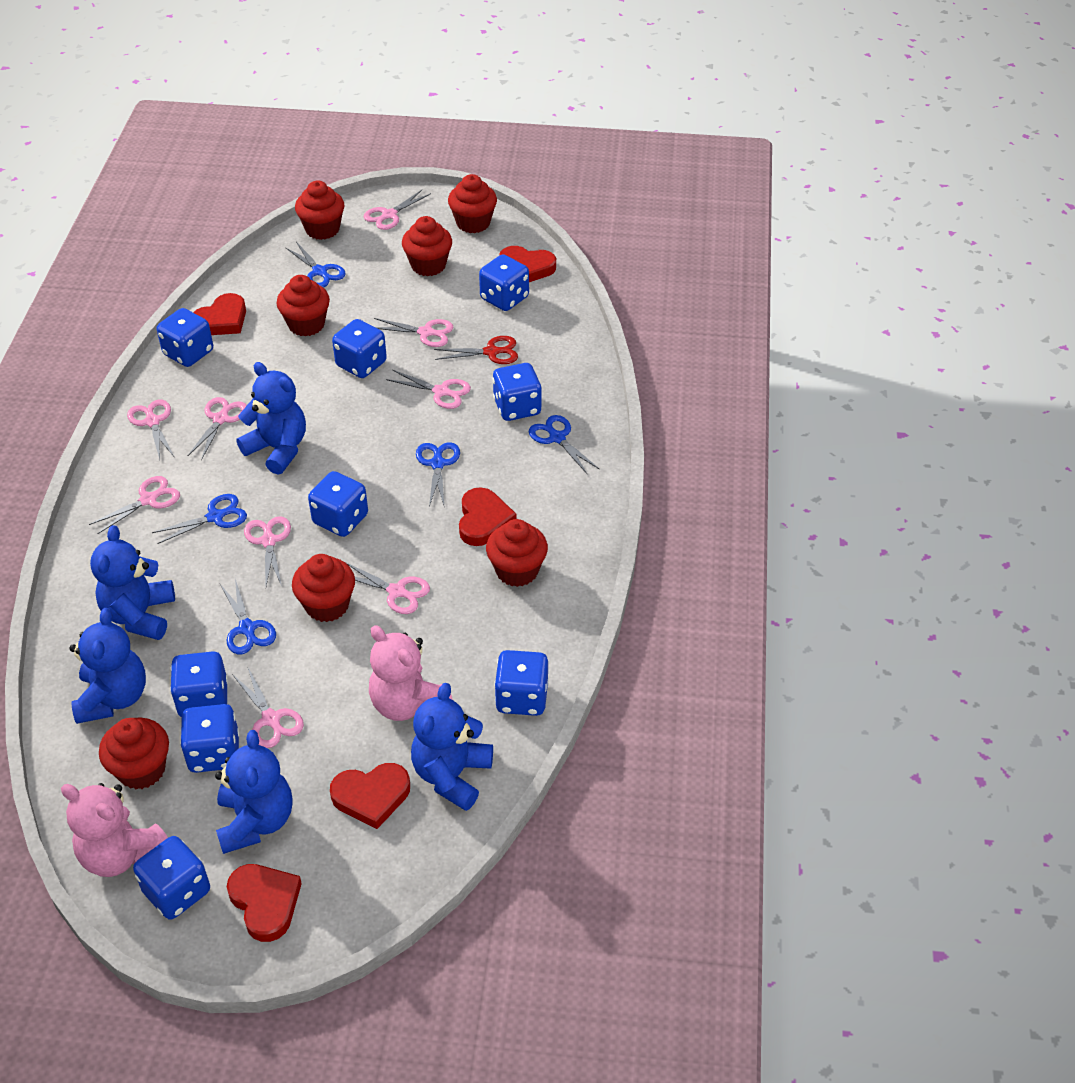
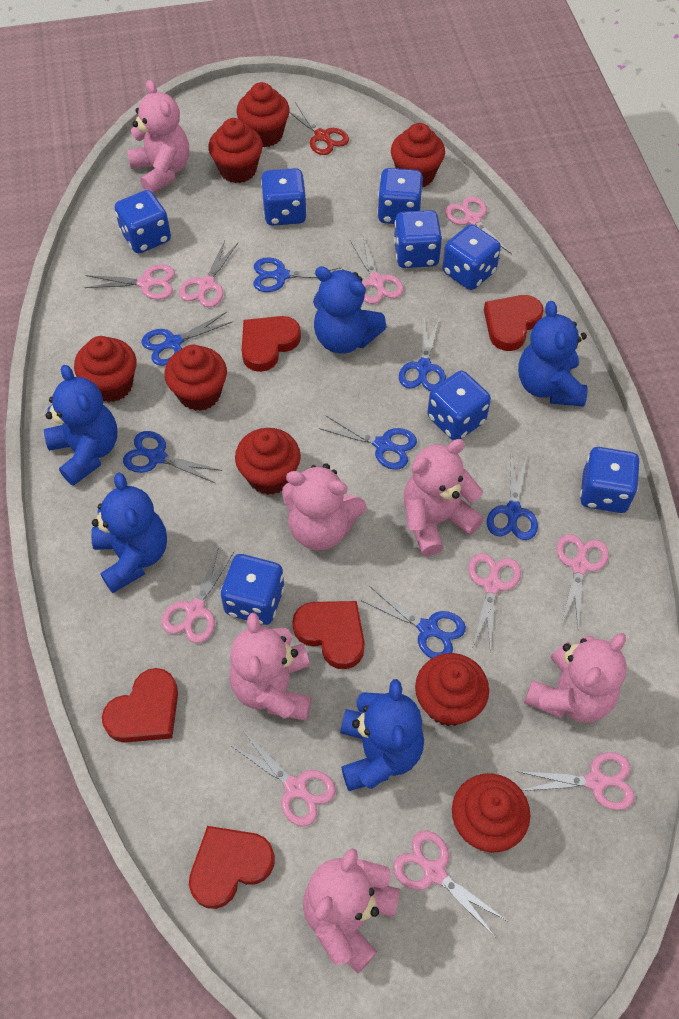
blue dice: [133,836,210,920] [157,308,213,367] [170,651,228,717] [180,704,239,773] [308,471,368,537] [332,319,387,378] [479,254,529,311] [492,363,542,421] [494,650,549,716] = 9 -> [114,190,171,254] [221,554,285,625] [261,168,307,226] [377,168,423,224] [394,210,442,268] [427,371,491,441] [442,224,501,290] [580,447,640,513] = 8
blue scissors: [152,494,247,544] [220,579,276,654] [285,242,346,288] [416,442,460,507] [529,415,599,475] = 5 -> [123,431,222,483] [142,312,233,366] [254,257,342,292] [319,415,417,470] [360,586,466,658] [399,318,446,391] [487,454,538,540] = 7
pink scissors: [89,476,180,534] [127,400,175,460] [188,397,247,460] [232,668,304,748] [244,516,291,586] [345,562,430,614] [364,189,431,230] [374,318,454,347] [386,370,471,409] = 9 -> [84,264,175,300] [161,547,234,643] [179,240,238,307] [230,731,336,826] [350,235,404,304] [393,831,507,938] [445,196,512,259] [469,553,521,651] [516,752,635,810] [557,534,609,629] = 10
pink teddy bear: [61,783,168,877] [369,625,453,721] = 2 -> [127,80,189,193] [229,613,312,721] [282,463,366,550] [303,849,400,973] [404,439,484,556] [524,633,627,723] = 6
red cupcake: [99,717,169,789] [277,275,330,337] [292,554,355,622] [295,181,344,240] [402,216,452,276] [448,174,497,233] [486,519,548,587] = 7 -> [74,336,137,402] [164,345,227,411] [208,118,263,183] [235,428,301,495] [237,82,290,147] [391,123,445,187] [415,653,489,726] [452,773,530,852] = 8

